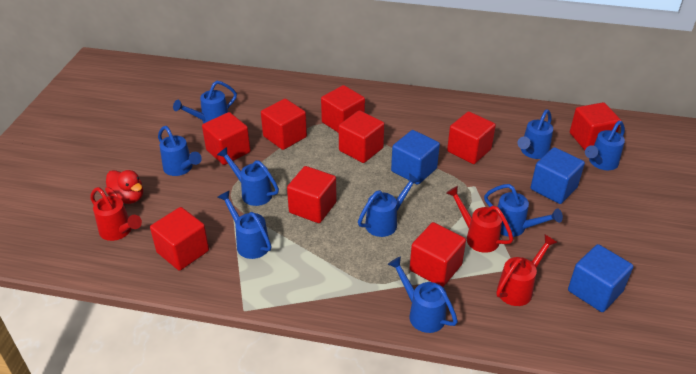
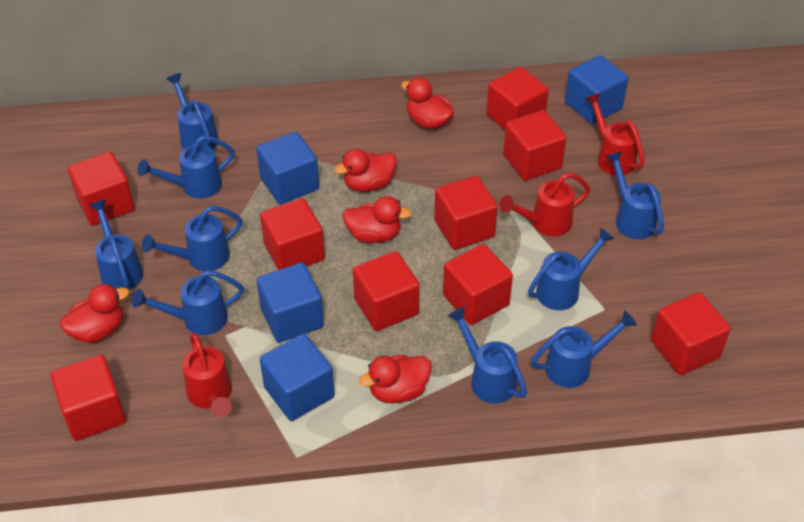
blue cube: [391,130,440,185] [531,147,585,204] [568,244,633,312] = 3 -> [256,132,319,205] [257,263,324,343] [260,333,335,421] [565,55,629,124] = 4
red duck: [105,170,143,204] = 1 -> [60,284,129,343] [334,149,397,192] [342,196,412,243] [359,355,432,403] [401,77,454,130] = 5

